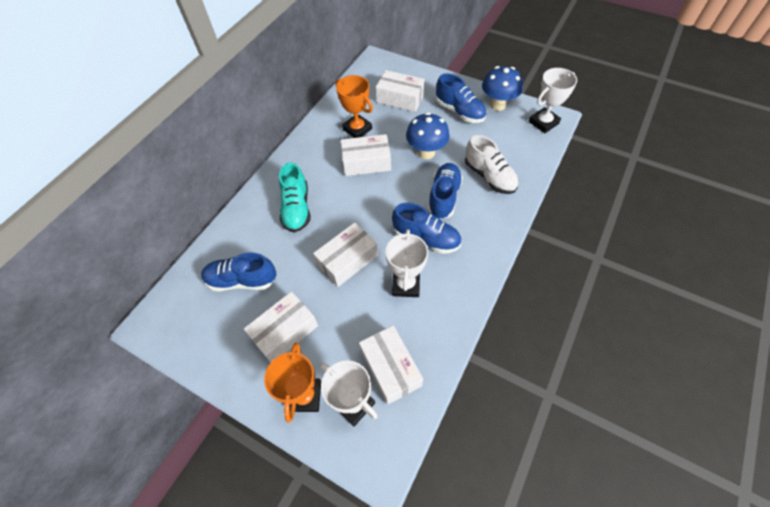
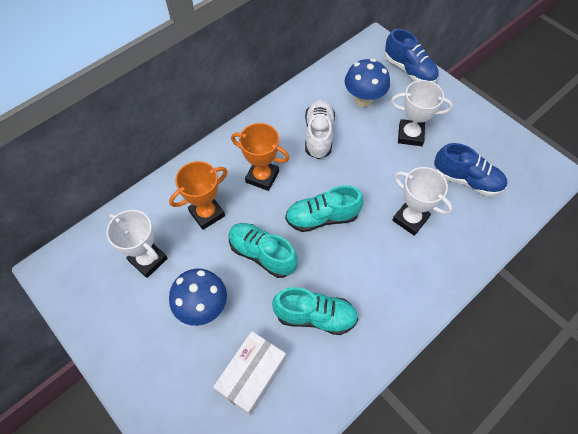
blue shoe: [201,253,277,291] [392,203,461,254] [428,163,463,219] [436,73,486,123] = 4 -> [385,29,438,83] [434,143,507,196] = 2
turquoise shoe: [279,162,310,233] = 1 -> [229,223,298,278] [272,287,358,335] [285,185,363,232] = 3
white box: [244,291,318,362] [313,223,378,287] [341,134,391,176] [359,325,423,405] [376,70,425,112] = 5 -> [213,331,286,416] = 1

